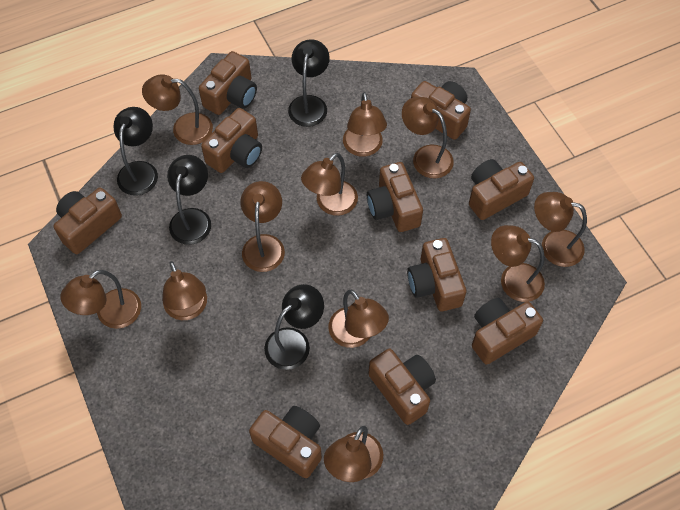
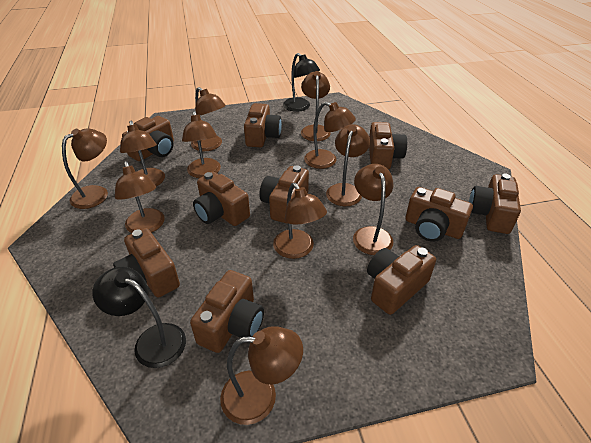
black lamp: [113,107,158,196] [167,155,211,245] [264,284,324,370] [288,39,330,127] = 4 -> [92,267,186,368] [283,53,320,112] = 2

